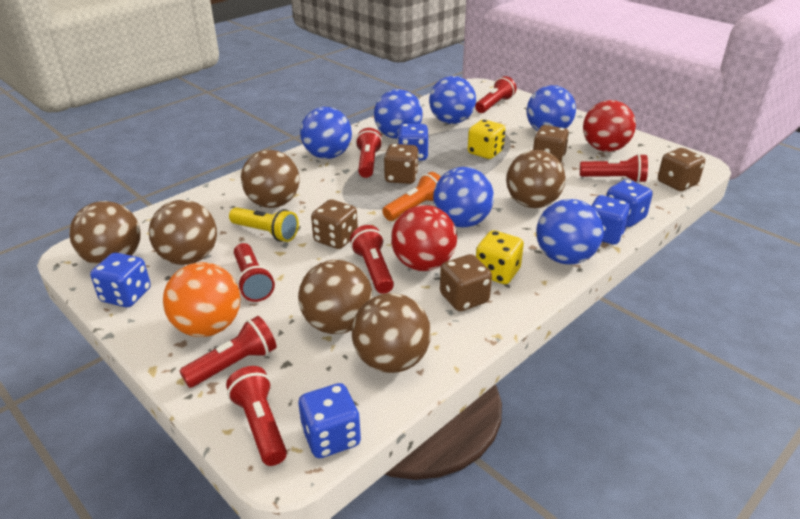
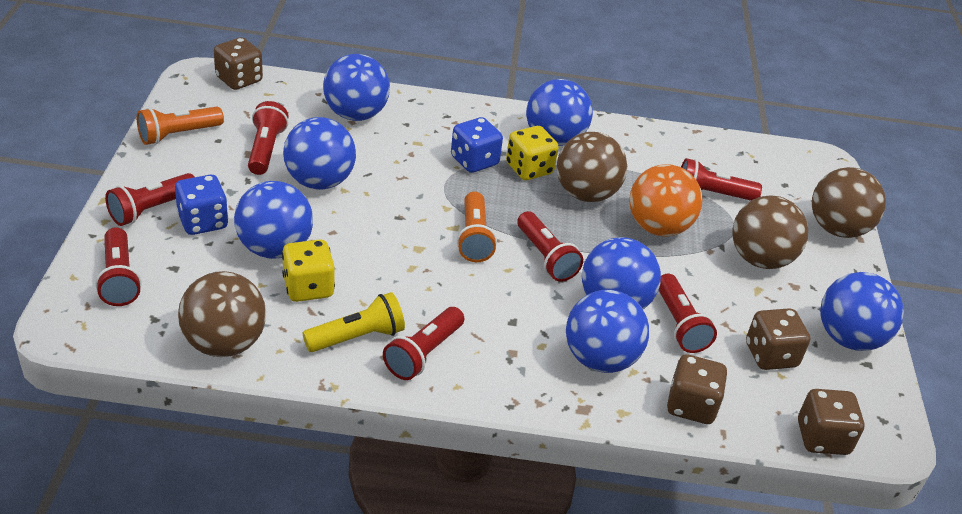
blue ball: [300,107,352,159] [374,89,423,139] [429,76,476,124] [433,167,494,227] [527,85,576,131] [536,199,604,264] = 6 -> [234,181,313,259] [283,117,356,190] [323,54,390,121] [526,79,593,146] [566,290,649,373] [582,237,661,309] [820,272,904,351] = 7
blue dice: [90,253,151,307] [299,383,361,458] [397,124,429,161] [591,195,631,244] [606,179,653,227] = 5 -> [175,175,228,235] [451,117,503,173] = 2
brown ball: [69,201,141,265] [149,200,217,265] [241,150,300,208] [298,260,373,334] [352,293,431,373] [506,150,565,208] = 6 -> [178,271,266,357] [557,132,627,202] [732,195,808,269] [812,167,886,238] = 4
brown dice: [311,199,358,249] [384,144,419,184] [440,254,492,311] [533,125,569,162] [658,148,705,191] = 5 -> [214,37,263,90] [667,354,728,424] [746,308,810,370] [798,389,864,455] = 4
orange flashlight: [382,172,441,221] = 1 -> [137,107,224,145] [457,192,497,262] = 2
red ball: [391,205,457,271] [583,100,636,152] = 2 -> none = 0

